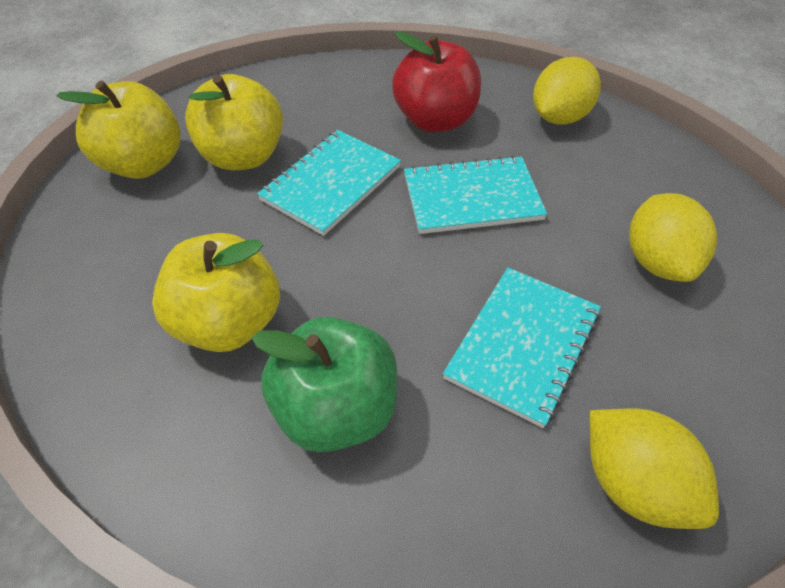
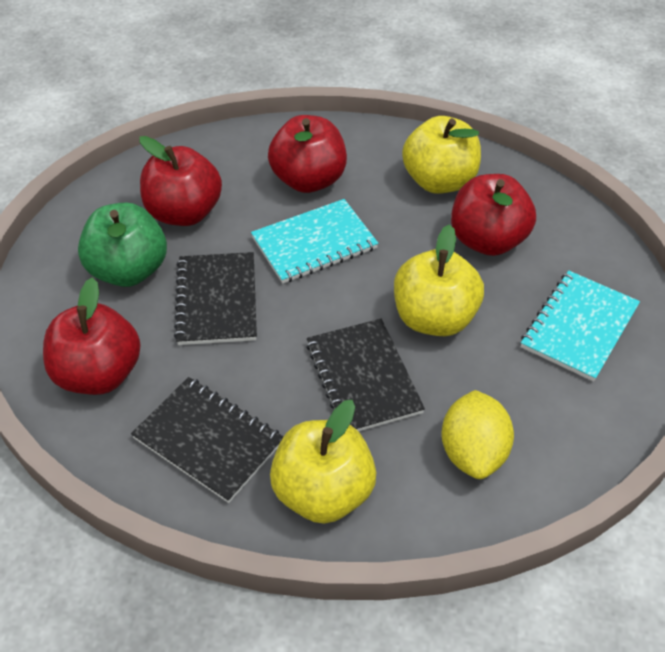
black notebook: none = 0 -> [131,377,284,503] [174,252,257,345] [306,319,425,431] = 3
red apple: [392,32,481,132] = 1 -> [43,278,141,395] [139,136,222,226] [268,115,347,193] [451,174,536,256] = 4
turquoise notebook: [257,130,401,236] [404,155,547,234] [443,268,601,428] = 3 -> [251,199,378,284] [521,270,640,382] = 2
yellow lemon: [533,57,601,124] [590,408,719,529] [629,193,717,282] = 3 -> [441,390,514,479] = 1

